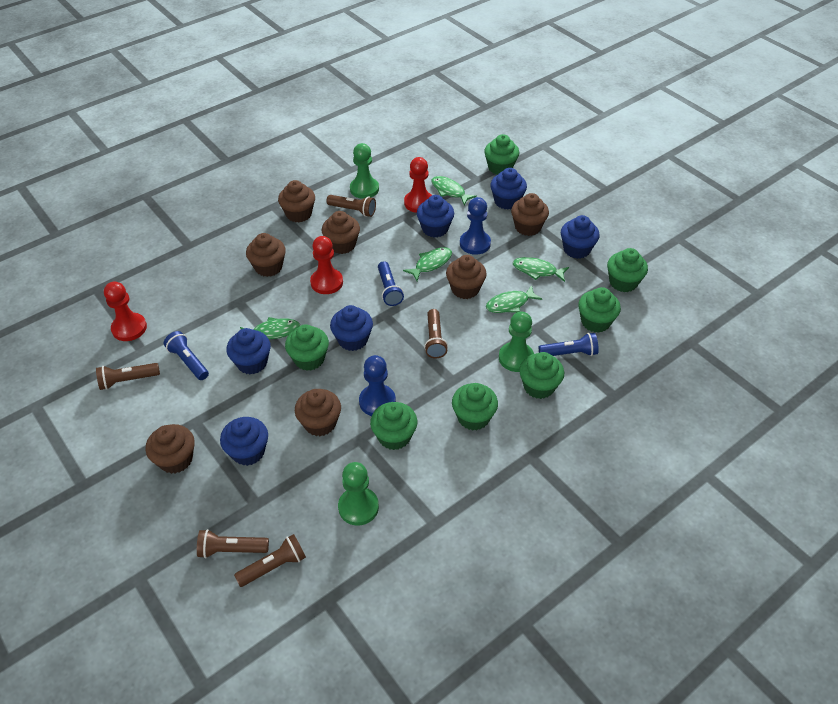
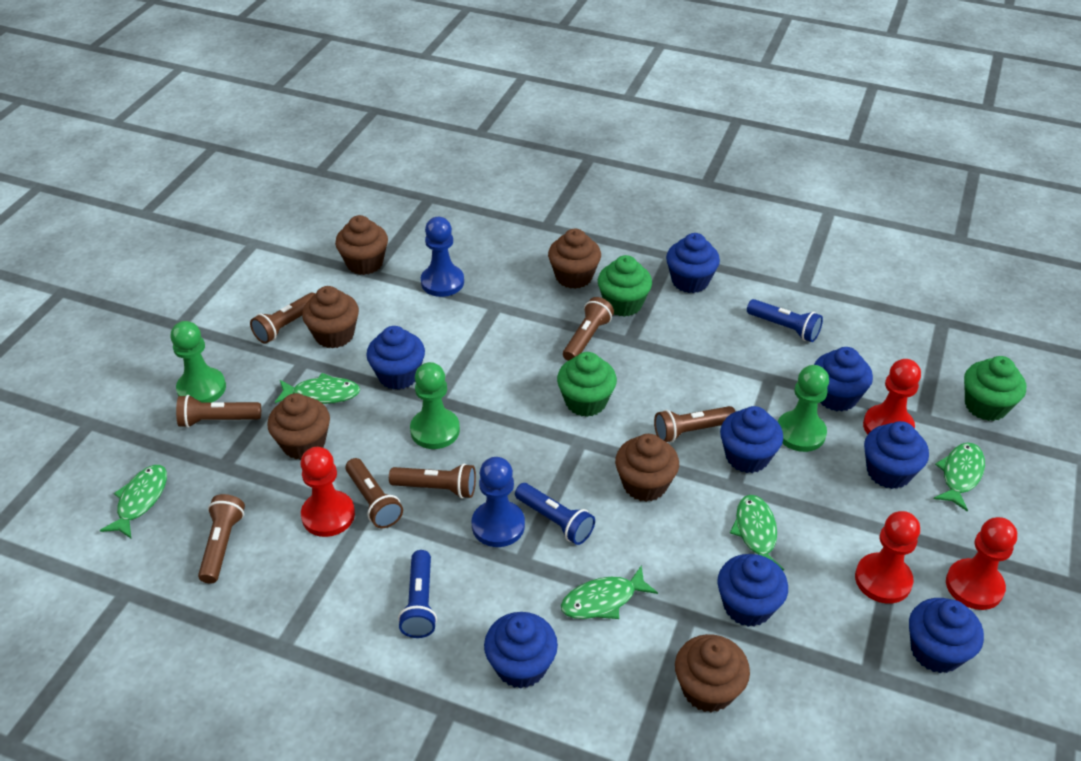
blue cupcake: [220,417,268,466] [227,328,271,374] [330,305,373,351] [417,195,454,238] [490,168,527,210] [561,215,600,259] = 6 -> [366,326,425,390] [484,612,558,689] [666,233,720,293] [717,554,788,627] [720,406,783,473] [814,347,873,412] [864,421,929,489] [909,598,984,673] = 8
brown cupcake: [146,424,195,474] [246,233,286,277] [278,180,315,223] [295,389,341,436] [322,211,360,254] [446,255,487,299] [511,193,549,236] = 7 -> [267,393,330,460] [302,286,359,348] [335,215,388,275] [548,229,601,289] [615,434,679,502] [675,634,750,713] = 6
brown flashlight: [96,363,160,390] [197,529,269,558] [234,534,306,587] [327,195,376,217] [424,309,448,359] = 5 -> [176,395,261,428] [198,494,245,584] [250,293,315,344] [345,458,403,528] [389,463,476,499] [563,297,614,361] [654,406,736,443] = 7
green cupcake: [285,324,329,371] [370,402,417,450] [452,383,498,430] [484,134,519,174] [519,352,564,399] [578,287,621,333] [607,248,648,292] = 7 -> [557,352,617,417] [598,255,652,317] [964,356,1026,421] = 3
red pawn: [104,282,147,341] [310,236,343,294] [404,157,432,213] = 3 -> [301,447,355,537] [855,511,920,604] [863,359,921,434] [946,517,1017,610] = 4

